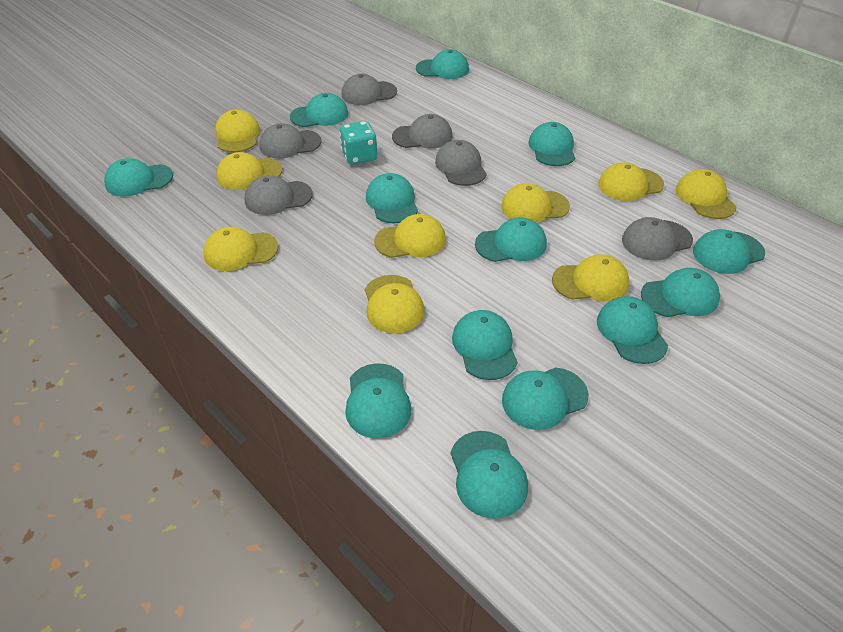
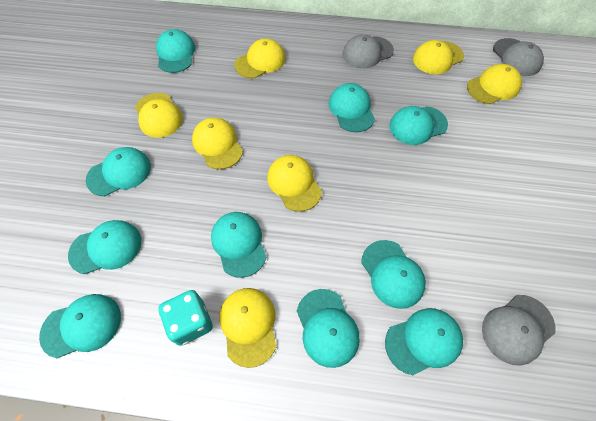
grey cap: [245,175,313,215] [259,123,321,159] [342,74,397,105] [392,114,453,148] [435,140,487,186] [622,217,693,261] = 6 -> [343,34,394,69] [482,295,556,365] [493,38,544,76] = 3
turquoise cap: [104,158,173,197] [290,93,348,127] [345,363,412,438] [366,173,418,223] [416,49,469,79] [450,431,528,519] [452,310,518,380] [475,217,547,262] [502,368,589,430] [529,122,575,166] [597,296,668,364] [641,268,720,317] [693,229,765,274] = 13 -> [39,294,121,358] [68,220,141,274] [86,147,151,196] [156,29,195,73] [211,212,266,278] [297,289,360,368] [329,83,375,132] [361,240,426,309] [385,308,463,375] [389,106,448,145] = 10
yellow cap: [203,227,278,271] [215,110,260,152] [216,152,282,190] [365,275,425,333] [374,214,446,258] [501,183,570,223] [552,254,629,302] [598,162,664,201] [676,169,737,219] = 9 -> [135,93,183,138] [192,117,243,170] [219,288,276,368] [234,39,286,78] [267,155,322,212] [413,40,464,74] [467,64,522,104] = 7

